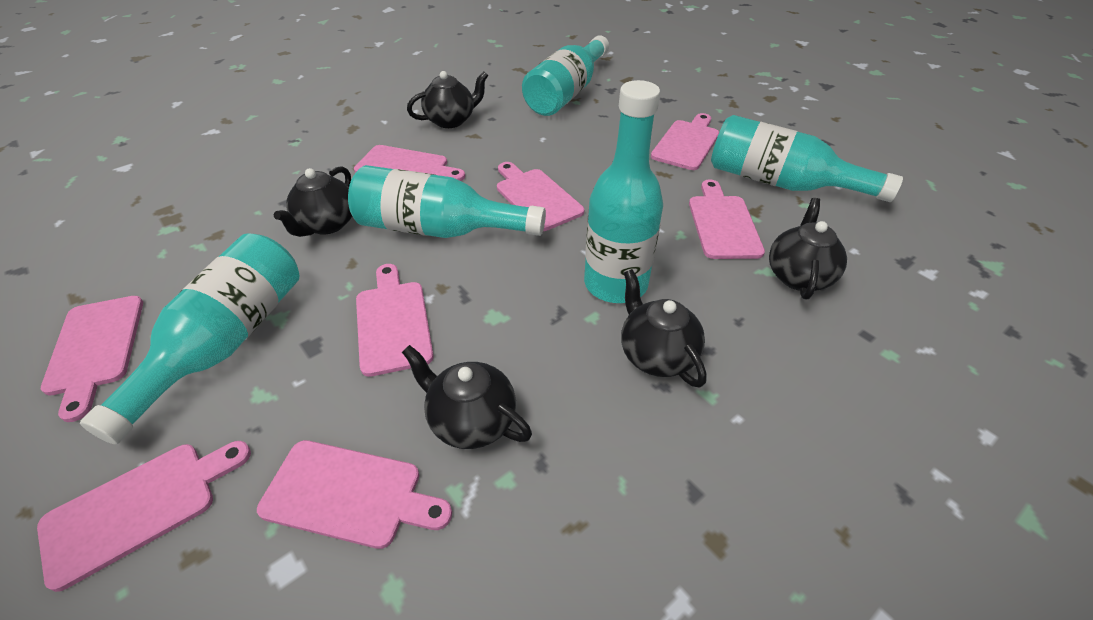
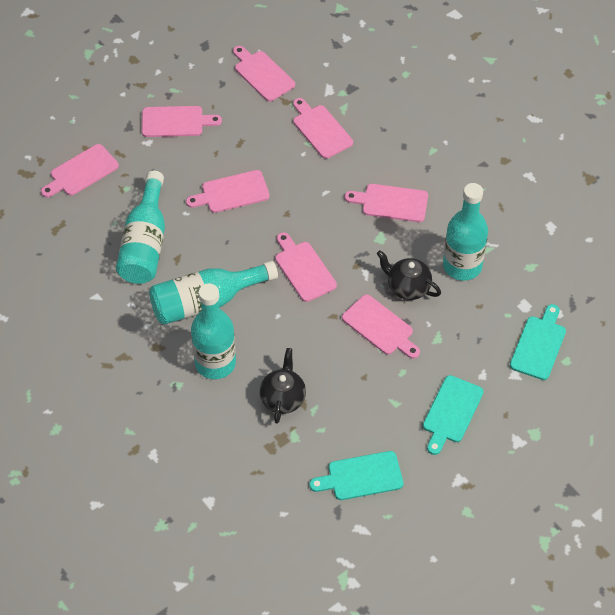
black teapot: [274,166,352,237] [402,345,532,449] [407,71,488,128] [621,269,707,388] [769,198,847,299] = 5 -> [260,348,306,424] [377,250,441,300] = 2
turquoise bottle: [80,233,300,444] [348,165,546,238] [522,35,609,116] [584,80,663,303] [711,115,903,202] = 5 -> [116,171,165,284] [149,261,278,325] [191,283,236,379] [443,183,488,280] = 4
turquoise cutting board: none = 0 -> [309,451,404,500] [423,375,484,455] [510,304,566,380] = 3

